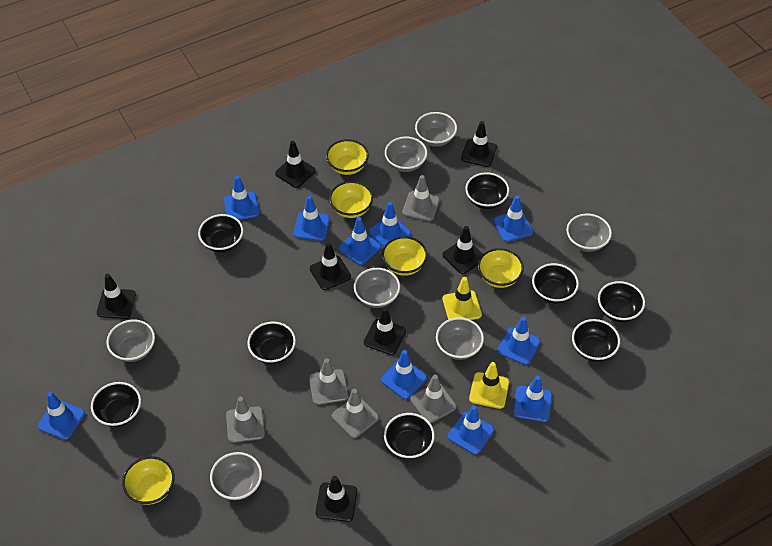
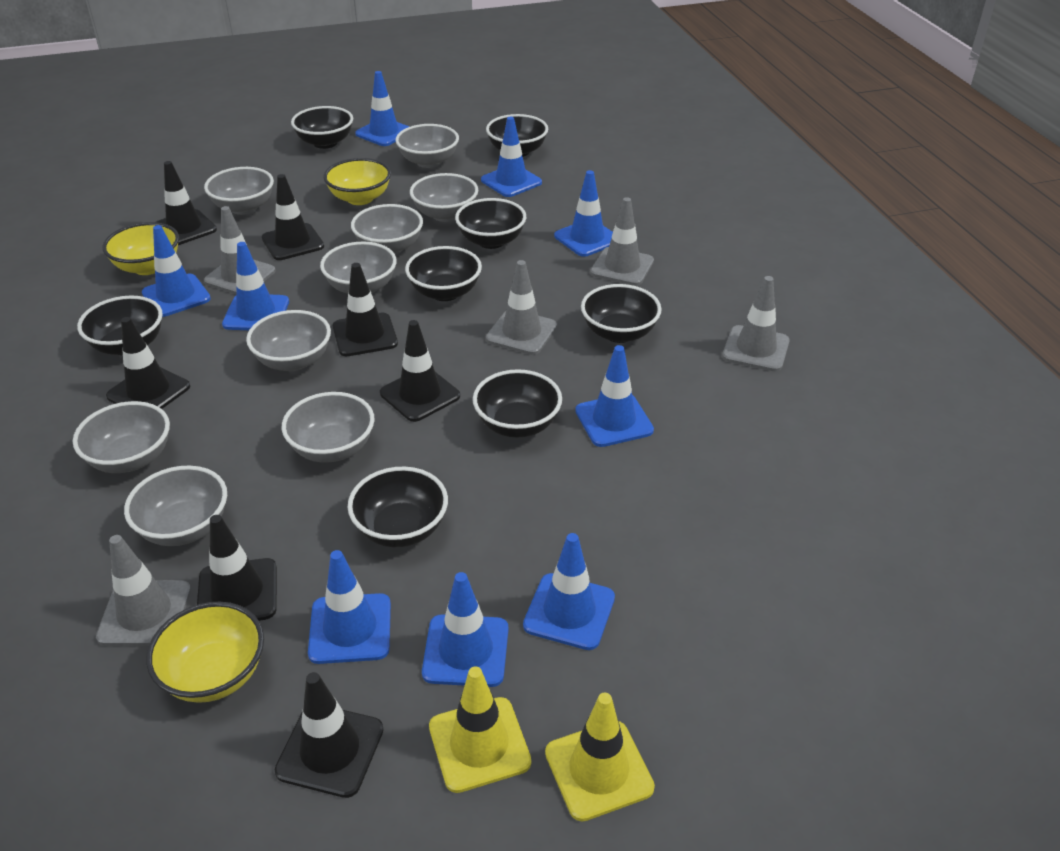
blue traffic cone: [38,392,85,440] [224,175,260,220] [293,195,330,241] [338,217,381,265] [369,202,411,247] [381,350,427,399] [448,405,494,454] [493,195,533,242] [497,317,540,365] [513,376,552,422] = 10 -> [142,225,211,317] [222,242,289,330] [308,550,391,664] [355,71,410,146] [422,572,509,687] [481,117,542,197] [523,533,615,650] [554,170,613,257] [575,345,654,447] = 9
grey bowl: [106,320,155,362] [210,452,262,500] [354,268,400,308] [385,137,427,172] [415,112,457,147] [436,317,484,360] [566,214,612,252] = 7 -> [73,401,170,473] [124,466,227,546] [204,167,274,215] [246,310,331,371] [281,392,375,463] [320,242,397,294] [351,204,423,254] [395,124,459,168] [410,173,478,222] = 9
yellow bowl: [122,456,175,505] [326,139,369,175] [329,181,373,218] [382,236,427,276] [478,248,524,288] = 5 -> [102,222,179,275] [146,602,264,703] [324,158,391,205] = 3

